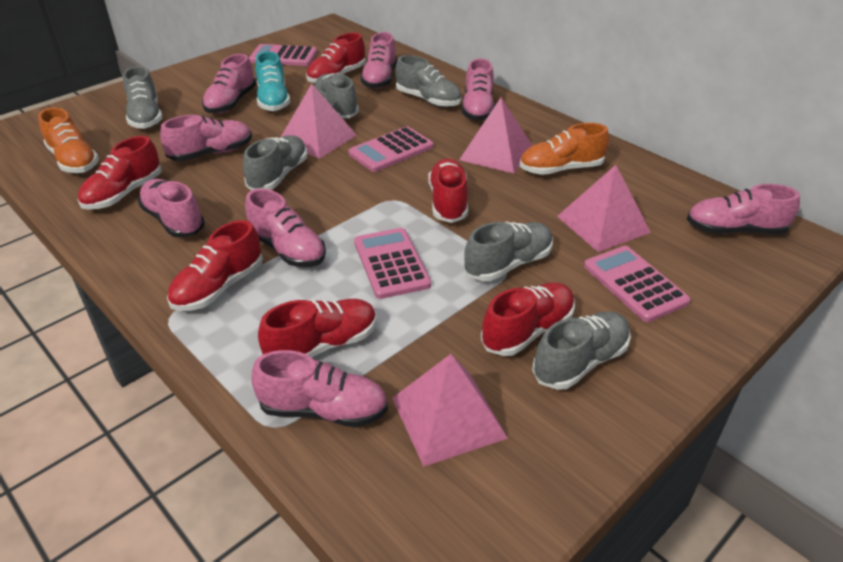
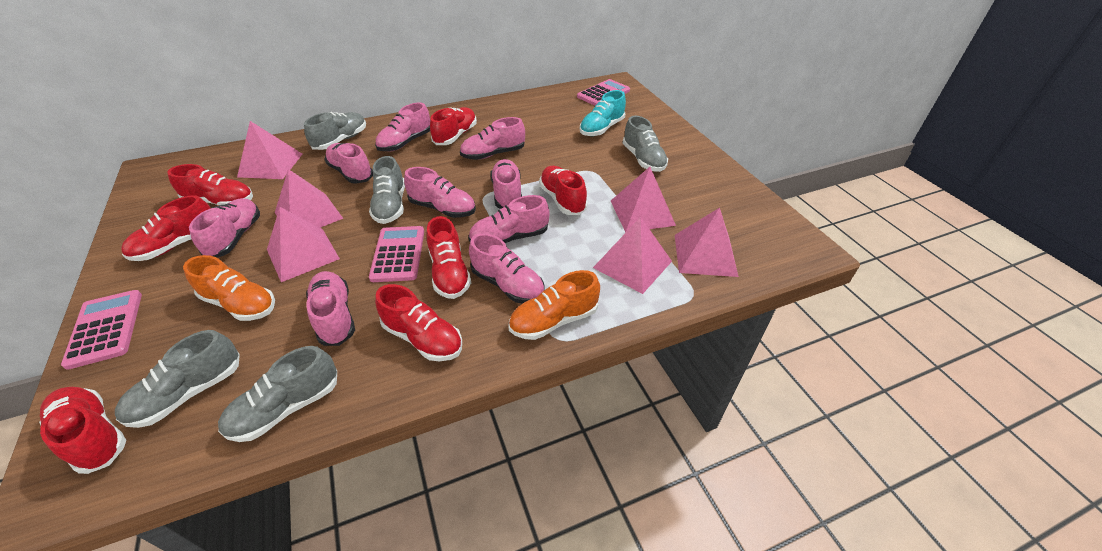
grey shoe: [123,66,162,129] [243,135,307,190] [315,73,359,118] [396,55,461,107] [464,222,553,281] [532,311,631,390] = 6 -> [115,330,240,428] [218,346,337,442] [304,112,366,150] [369,156,405,224] [623,116,668,172] = 5
pink calculator: [249,44,317,66] [349,126,433,172] [354,228,431,299] [584,246,691,322] = 4 -> [61,290,142,370] [369,226,424,282] [577,79,630,106] = 3
pink pyramid: [281,84,357,159] [392,354,508,467] [459,98,533,173] [557,165,651,252] = 4 -> [237,121,302,179] [267,207,340,282] [275,169,344,228] [593,217,672,294] [611,167,676,233] [675,208,739,277] = 6
pink shoe: [138,179,205,238] [160,115,252,161] [202,54,256,113] [245,189,326,267] [251,350,388,427] [360,32,397,89] [461,58,495,121] [687,184,800,234] = 8 -> [189,198,260,258] [306,271,355,346] [324,143,373,184] [375,102,430,151] [404,167,476,218] [460,117,525,160] [468,195,550,243] [469,233,544,304] [490,159,522,209] = 9
red shoe: [78,136,162,210] [167,220,263,311] [258,299,377,358] [306,33,366,83] [428,158,468,223] [481,282,575,356] = 6 -> [39,387,126,474] [121,195,211,261] [167,164,253,205] [375,284,462,361] [426,216,471,299] [430,107,477,145] [539,166,588,215] = 7

